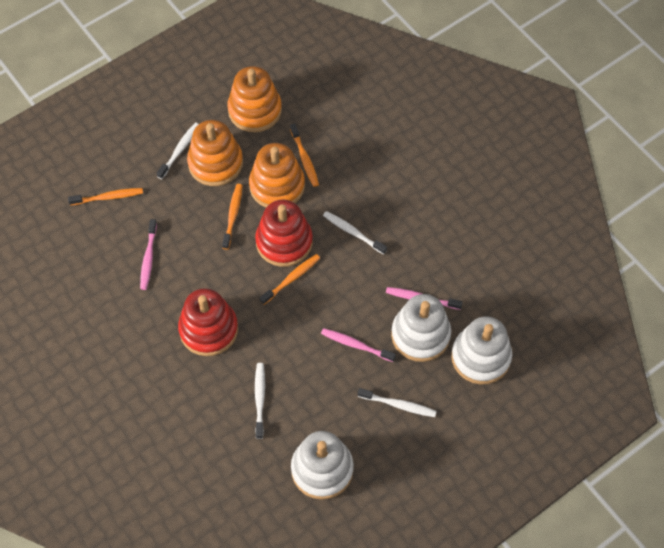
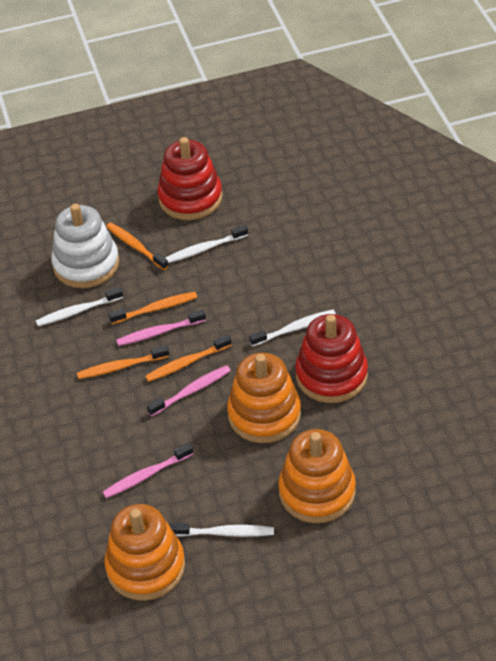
white stacking toy: [291,431,354,500] [391,294,451,362] [451,317,512,385] = 3 -> [51,204,119,288] = 1

